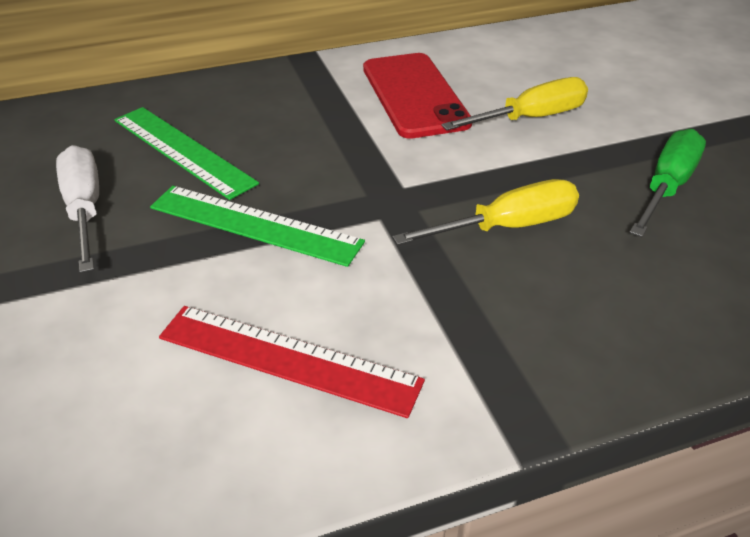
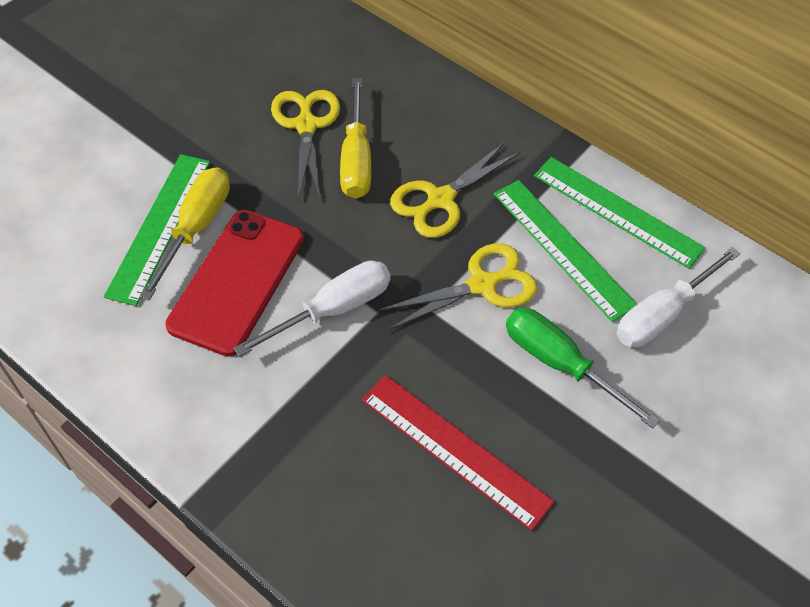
green ruler: [114,107,259,200] [150,186,365,267] = 2 -> [104,154,210,306] [494,180,637,322] [534,157,705,269] = 3
white screwdriver: [56,145,99,273] = 1 -> [233,260,391,357] [616,247,741,348] = 2
yellow scissors: none = 0 -> [271,90,340,200] [378,243,538,331] [390,142,520,238] = 3

